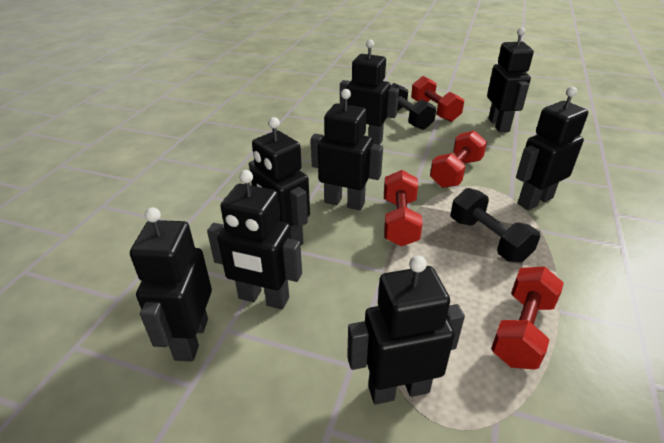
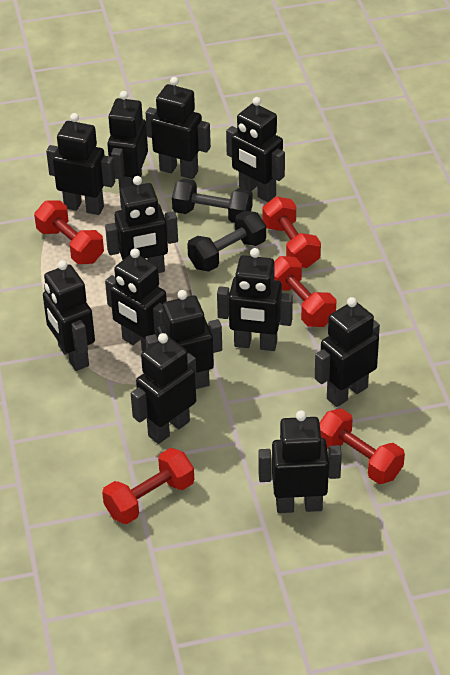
black robot: [130,207,212,362] [207,170,302,310] [249,117,310,246] [311,89,383,211] [340,40,399,145] [347,255,465,405] [487,28,534,133] [516,86,588,211] = 8 -> [43,260,95,371] [46,113,115,215] [105,176,178,273] [105,248,167,351] [107,91,148,192] [131,333,197,444] [145,290,222,389] [146,77,211,179] [217,248,293,351] [226,97,285,202] [258,410,342,513] [315,297,380,407] = 12
red dumbbell: [384,170,423,246] [411,76,464,122] [430,130,487,188] [491,266,564,370] = 4 -> [34,201,104,264] [102,448,194,524] [262,197,321,268] [274,256,336,327] [319,408,405,484] = 5

